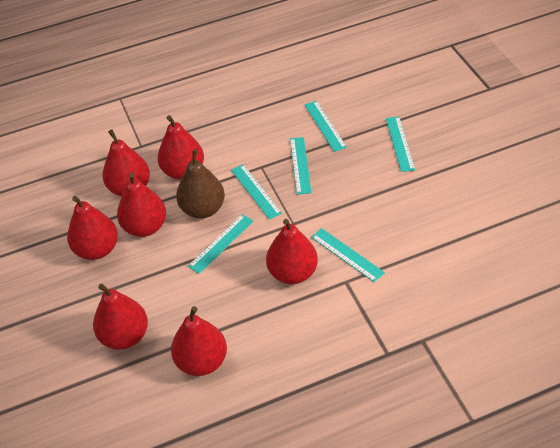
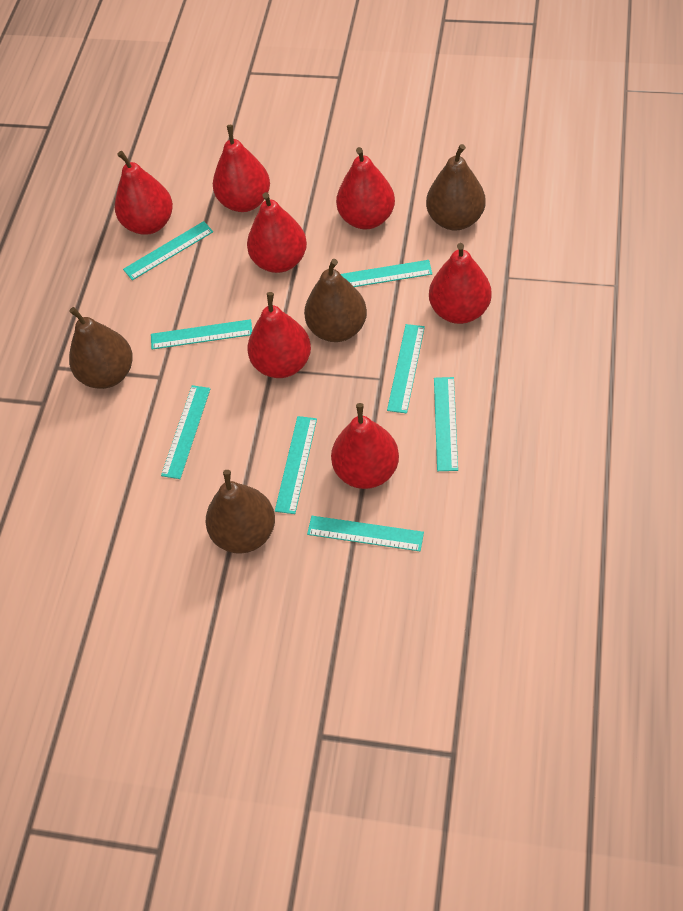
brown pear: [176,149,225,219] = 1 -> [69,307,133,389] [205,470,275,554] [304,259,367,342] [426,144,486,231] = 4
turquoise ruler: [188,214,253,274] [231,164,282,220] [290,137,312,195] [305,101,347,152] [311,228,385,282] [386,116,415,172] = 6 -> [123,221,213,280] [151,319,252,349] [161,385,211,479] [275,416,317,514] [307,516,424,551] [341,260,432,287] [387,324,425,414] [434,377,458,471] = 8

